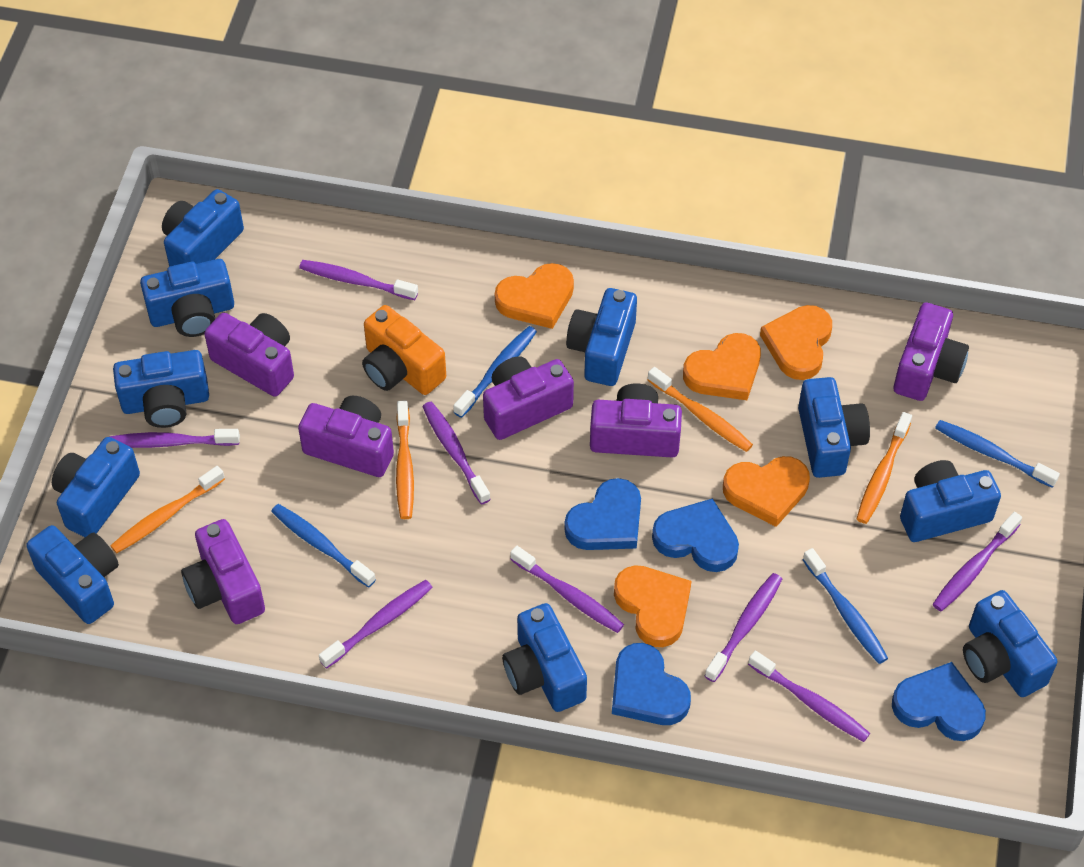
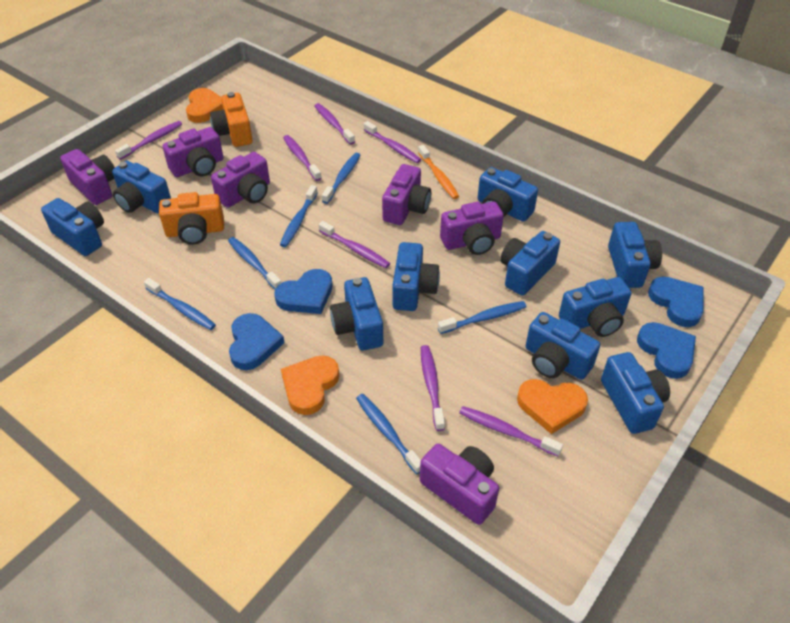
blue toothbrush: [271,504,376,587] [453,326,537,418] [803,548,888,664] [935,420,1060,488] = 4 -> [144,278,216,330] [228,237,281,289] [280,185,318,247] [322,153,360,204] [356,394,421,474] [438,301,526,334] = 6
orange camera: [362,305,446,395] = 1 -> [159,192,224,245] [210,92,253,147] = 2
orange heart: [495,263,574,329] [614,565,691,647] [683,333,761,400] [723,456,810,527] [760,305,832,380] = 5 -> [186,88,223,123] [281,355,339,415] [517,379,588,434] = 3
orange toothbrush: [110,466,225,553] [396,400,414,519] [648,367,753,452] [857,412,912,524] = 4 -> [418,145,459,199] = 1
purple toothbrush: [109,429,240,448] [299,260,418,300] [319,580,433,669] [422,402,491,505] [510,546,624,633] [705,573,782,682] [748,651,870,742] [933,512,1022,611] = 8 -> [115,121,182,160] [283,135,322,181] [315,103,355,145] [318,221,390,268] [364,121,421,163] [421,345,445,431] [459,406,563,456] = 7

